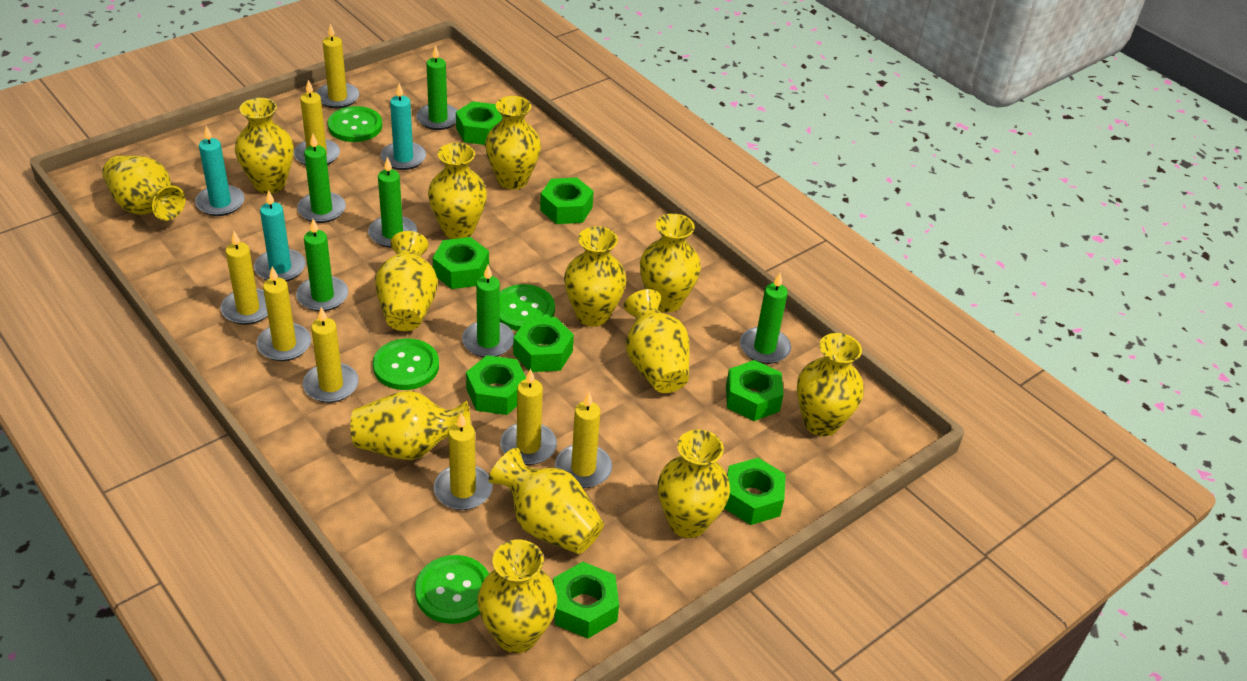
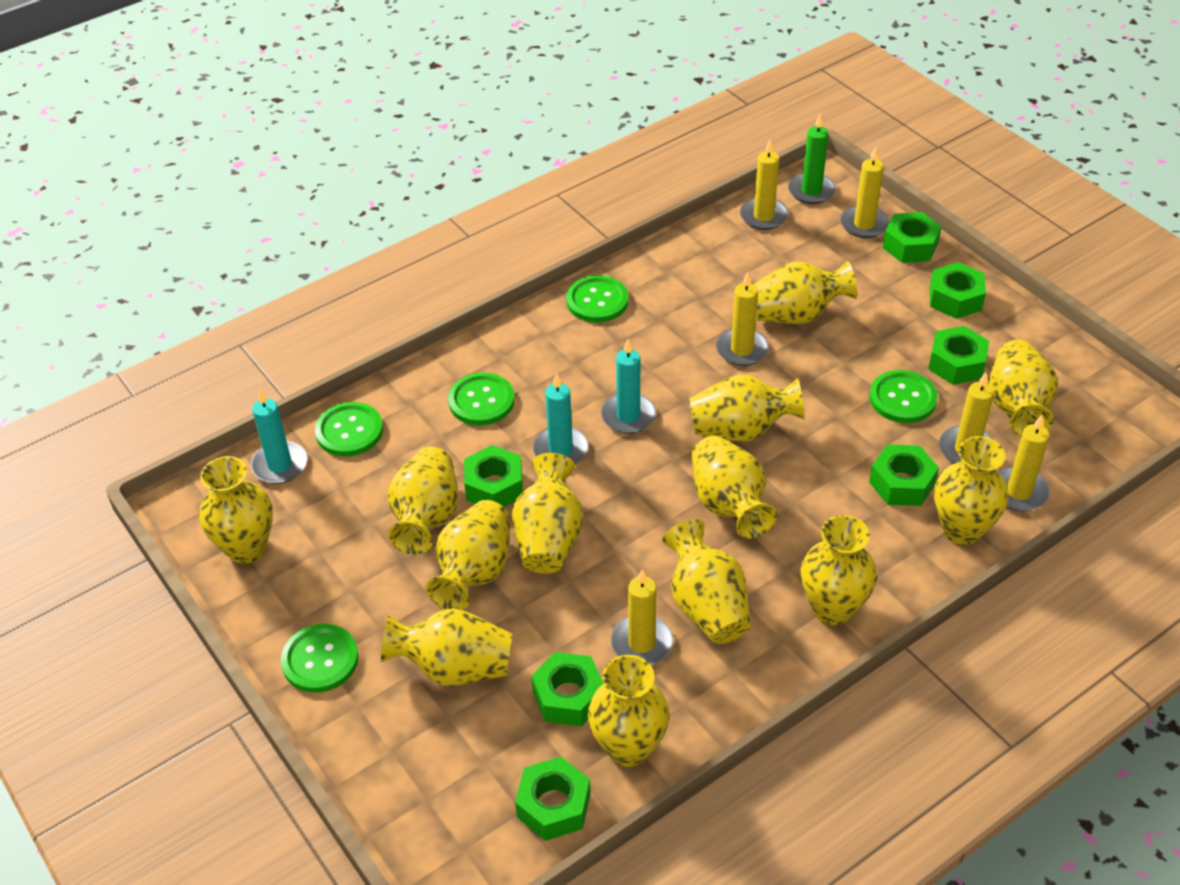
green button: [328,106,382,142] [373,339,439,390] [415,555,489,624] [500,284,555,331] = 4 -> [281,624,359,693] [315,402,383,456] [448,373,514,425] [566,275,628,323] [869,370,938,423] = 5
green candle: [296,219,348,311] [297,134,346,223] [368,157,417,248] [416,45,458,130] [462,265,514,358] [740,273,791,364] = 6 -> [788,114,836,204] = 1
green nut: [433,237,489,289] [456,101,502,145] [466,355,526,415] [513,317,574,372] [540,178,594,224] [553,562,619,639] [724,458,786,525] [726,360,784,421] = 8 -> [464,445,523,507] [515,757,591,841] [531,652,604,726] [869,445,939,506] [883,212,942,263] [928,326,989,385] [930,262,986,319] = 7
yellow candle: [221,231,268,325] [257,267,311,361] [294,80,340,165] [303,307,359,403] [316,23,359,108] [434,413,493,510] [500,369,557,465] [555,392,612,488] = 8 -> [611,569,673,665] [716,272,769,366] [740,139,788,230] [840,147,889,238] [939,372,994,464] [998,415,1050,511] = 6

